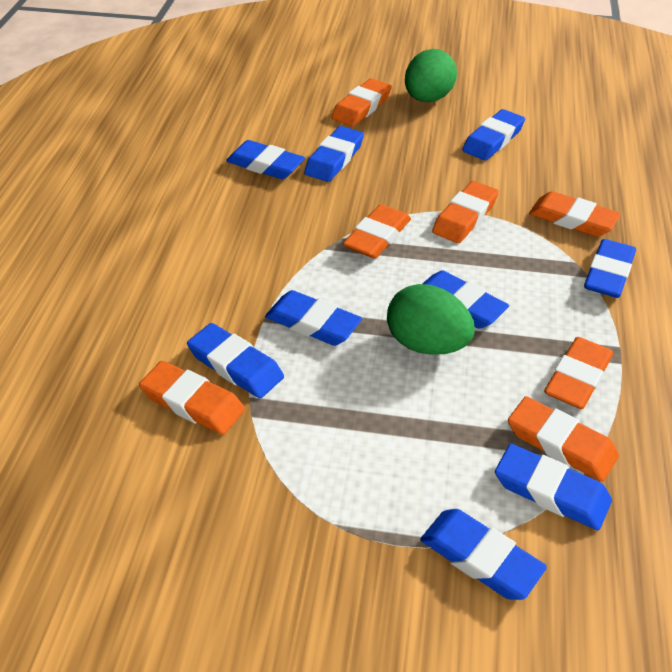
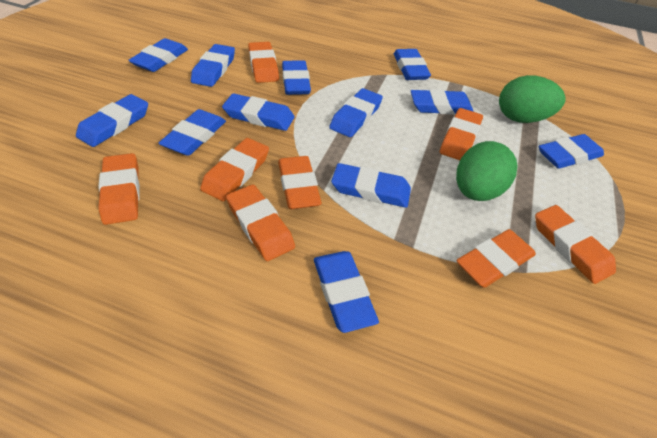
blue eraser: [187,323,284,398] [226,140,305,179] [265,290,362,346] [304,126,364,182] [420,509,547,600] [422,270,509,329] [462,109,525,161] [495,444,612,530] [584,239,636,298] = 9 -> [76,94,148,147] [128,38,188,72] [159,109,226,156] [191,44,235,87] [222,93,295,131] [282,60,311,95] [314,251,379,333] [329,88,383,137] [331,163,411,208] [394,49,431,80] [411,89,474,115] [539,134,604,169] = 12
orange eraser: [139,361,245,435] [331,78,392,127] [343,204,411,259] [432,181,499,243] [508,396,619,482] [529,191,620,237] [544,337,613,409] = 7 -> [98,153,140,225] [200,138,269,201] [226,185,295,261] [248,42,279,83] [278,156,322,209] [440,108,483,160] [456,229,536,288] [535,205,616,284] = 8

